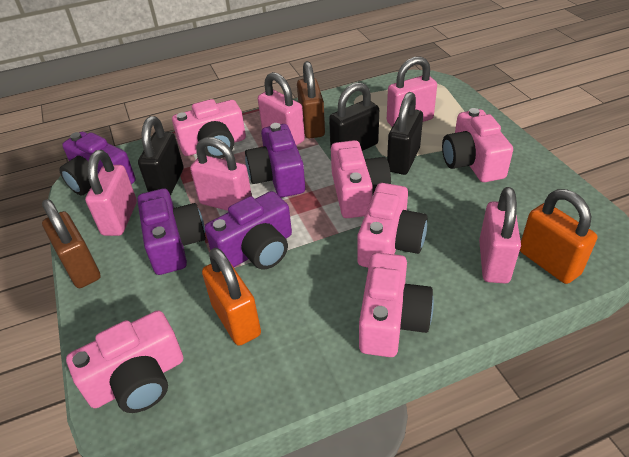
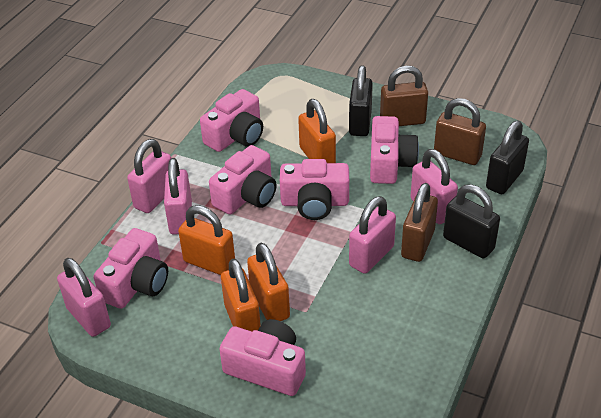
brown padlock: [42,199,101,288] [297,61,325,139] = 2 -> [380,66,428,126] [401,183,438,262] [434,98,486,165] = 3
orange padlock: [202,248,261,346] [520,189,597,284] = 2 -> [178,205,235,275] [221,259,261,331] [247,243,290,321] [298,99,336,163] = 4
purple camera: [59,132,135,195] [137,188,206,275] [205,191,292,270] [245,123,305,197] = 4 -> none = 0

